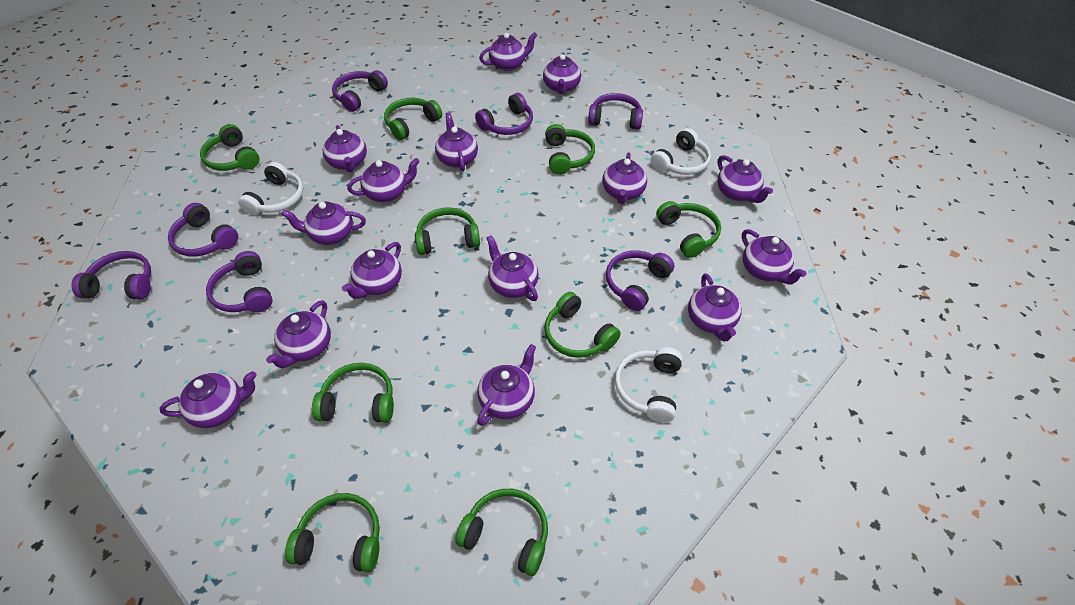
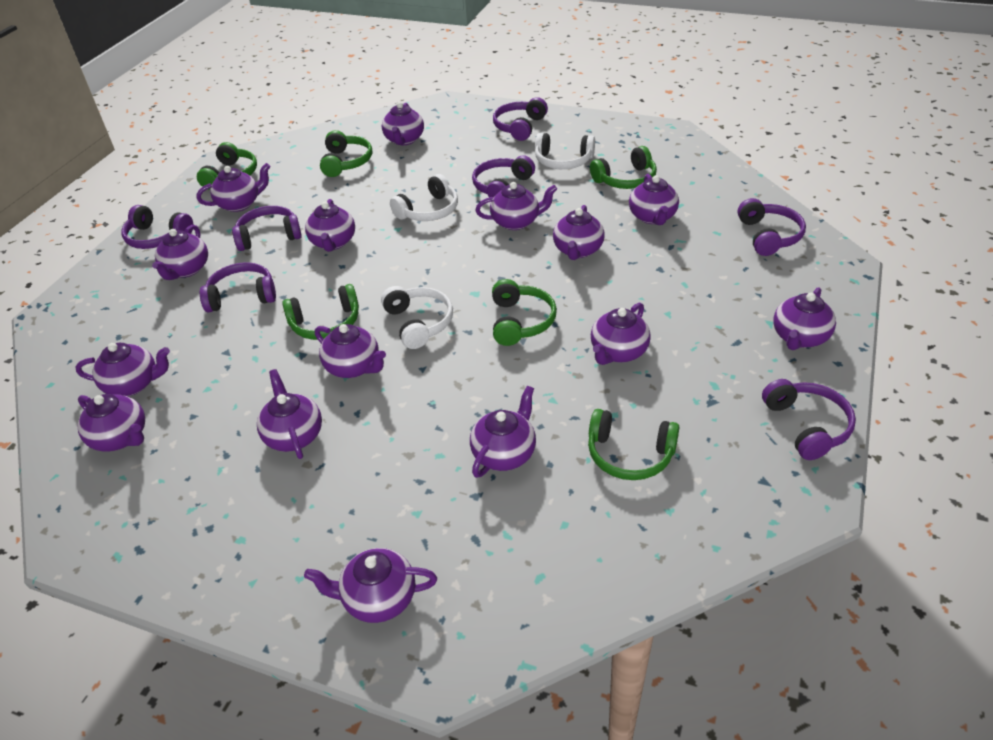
green headphones: [200,124,259,171] [285,493,380,572] [312,363,394,423] [384,98,442,140] [415,207,480,255] [455,489,548,576] [544,292,621,358] [545,124,595,175] [656,201,721,258] = 9 -> [197,142,257,190] [282,284,359,340] [320,130,372,177] [492,279,557,346] [588,409,680,480] [590,146,657,189] = 6

